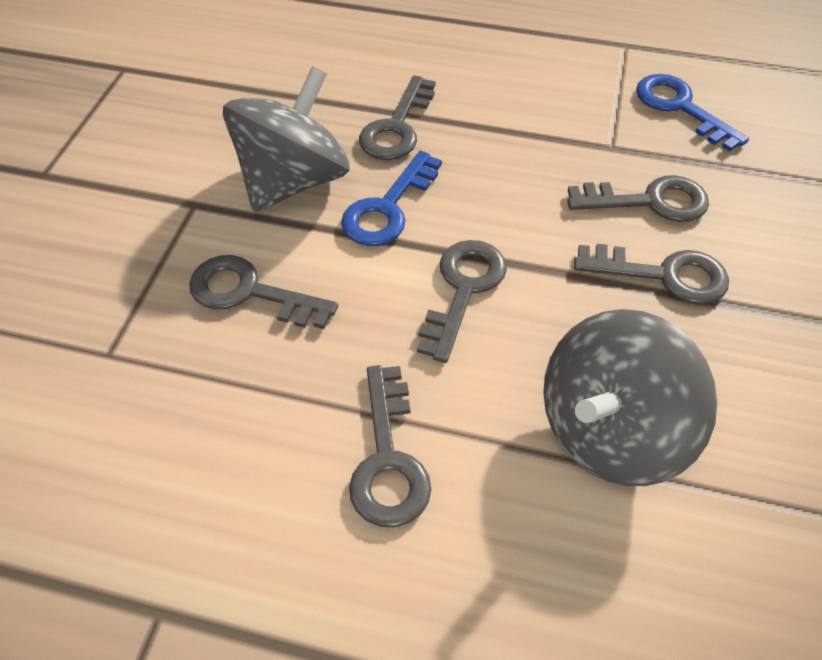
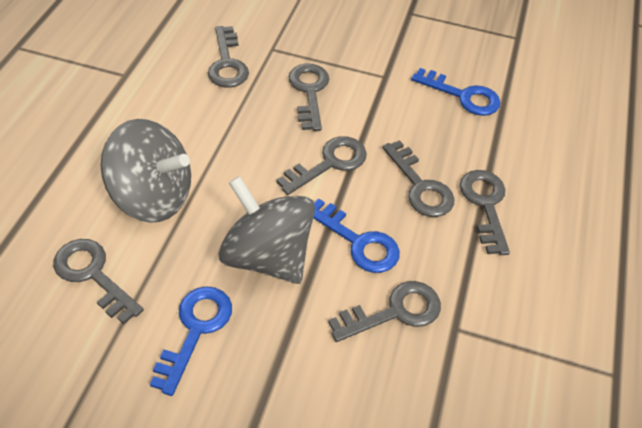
blue key: [341,151,442,246] [636,74,749,152] = 2 -> [150,286,232,396] [313,199,400,273] [411,68,501,116] = 3
grey key: [189,255,338,329] [349,365,431,527] [359,75,435,160] [417,240,507,363] [567,175,709,222] [574,244,729,304] = 6 -> [53,239,144,324] [208,26,249,87] [276,136,367,195] [288,63,329,131] [328,281,441,342] [382,140,454,217] [460,170,510,255] = 7

